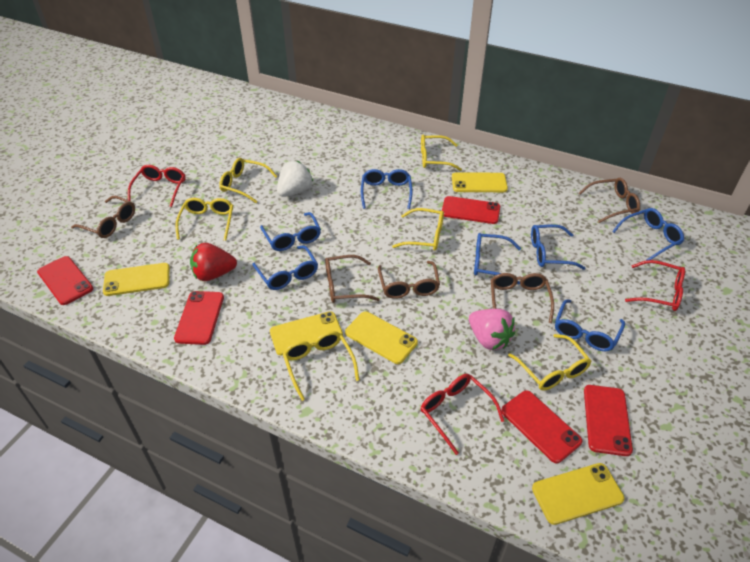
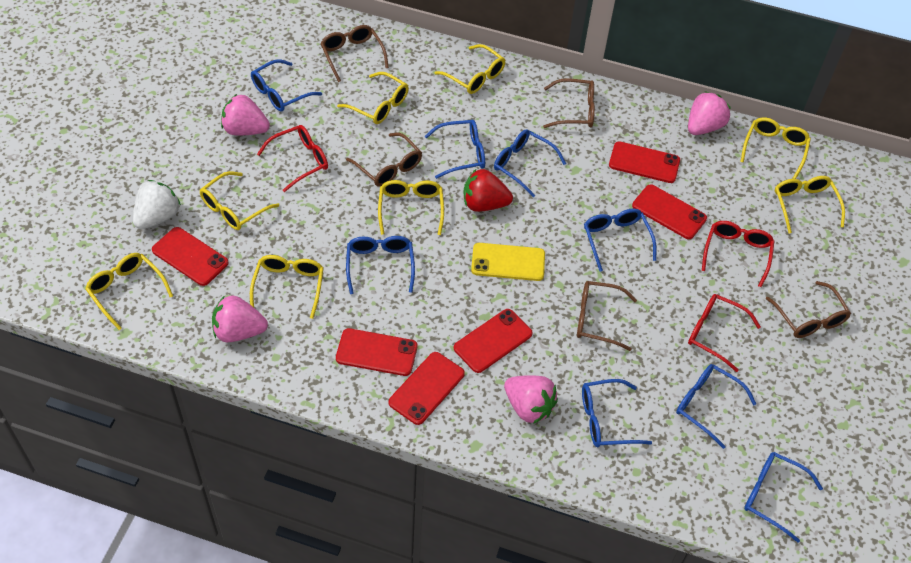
blue glasses: [252,245,318,290] [260,212,321,251] [361,169,413,209] [474,233,521,285] [531,224,586,270] [555,299,625,351] [612,208,684,260] = 7 -> [251,59,322,112] [346,236,415,294] [425,120,485,179] [494,129,566,197] [582,379,652,447] [584,209,657,272] [676,364,756,449] [744,452,823,543] = 8
pink strawberry: [469,309,515,350] = 1 -> [212,295,268,342] [221,94,270,135] [504,375,558,424] [688,91,731,135] = 4
red phone: [37,256,94,305] [174,291,224,345] [442,196,500,224] [501,390,583,463] [584,385,633,456] = 5 -> [152,227,229,286] [336,328,417,376] [389,352,465,425] [454,309,533,373] [609,141,680,183] [632,184,707,239] = 6
yellow glasses: [175,198,233,241] [219,158,277,203] [283,331,359,401] [392,208,444,251] [421,135,462,171] [508,334,591,391] = 6 -> [85,253,173,330] [200,171,279,230] [250,255,324,319] [337,72,409,124] [378,180,444,235] [434,44,506,94] [740,118,811,179] [775,176,845,233] = 8
yellow phone: [103,263,170,296] [270,311,343,356] [345,311,418,364] [452,172,508,192] [532,463,625,525] = 5 -> [471,243,545,281] = 1

